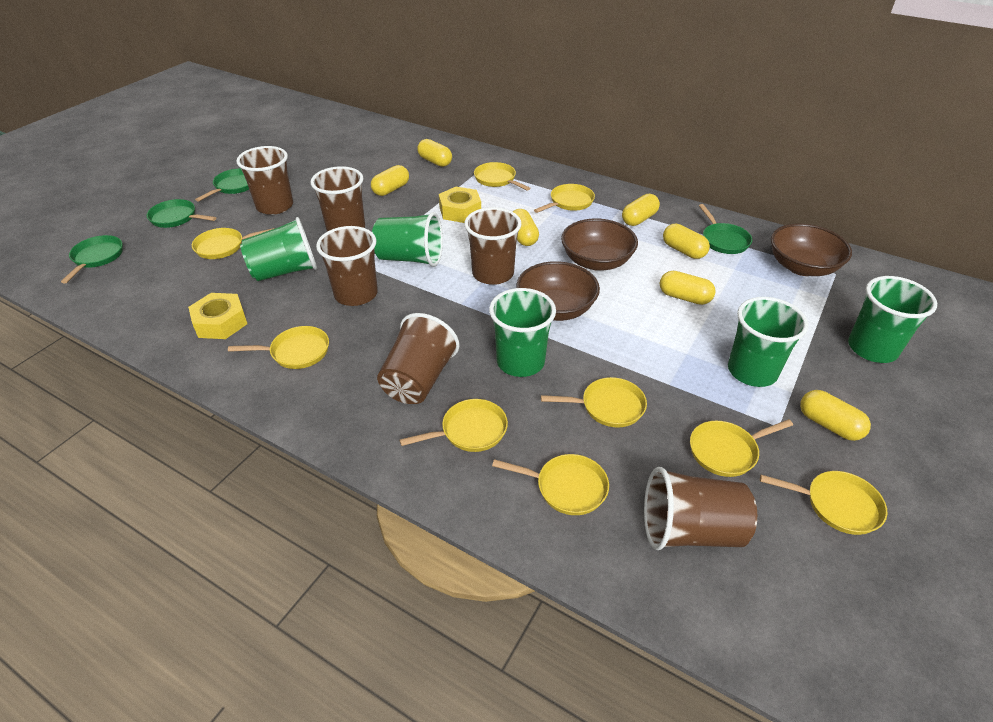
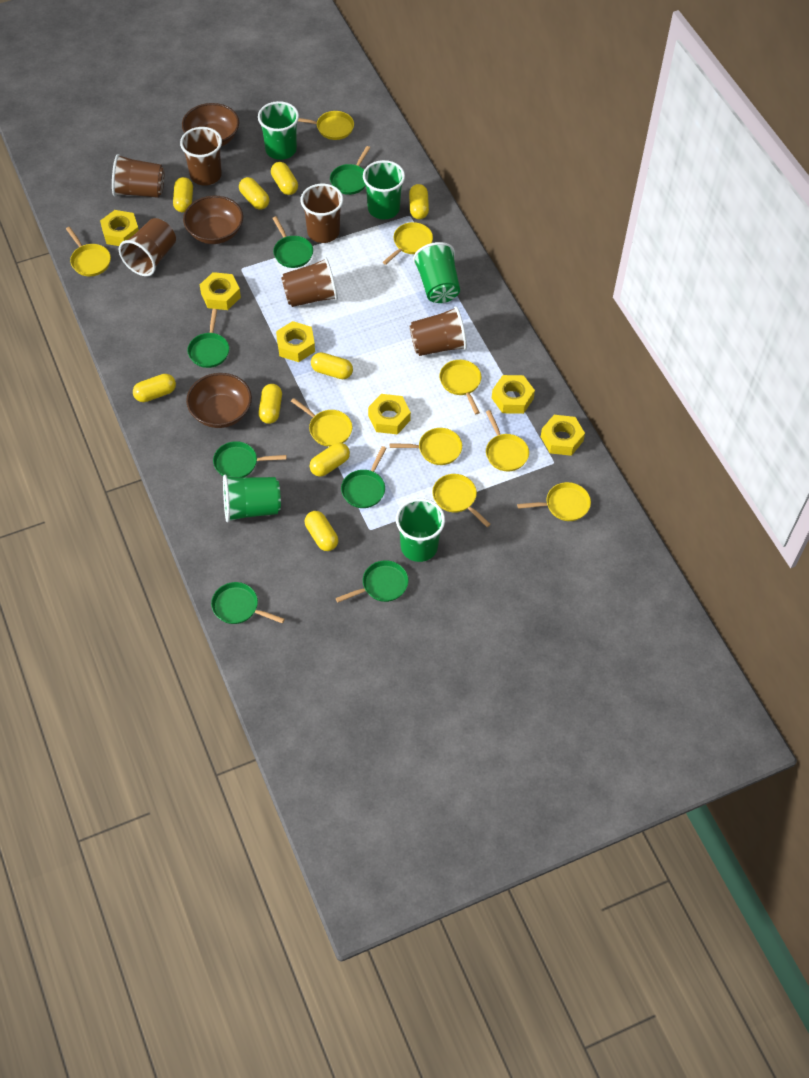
green pan: [61,235,123,283] [147,199,216,228] [195,168,249,202] [699,204,752,254] = 4 -> [187,309,229,368] [211,582,285,624] [213,441,287,478] [272,216,313,268] [330,146,370,195] [336,560,409,602] [341,446,386,508] = 7
yellow capsule: [371,165,409,196] [417,139,452,167] [513,209,539,246] [622,194,660,226] [660,271,716,305] [663,224,710,259] [800,390,871,441] = 7 -> [133,374,176,402] [173,177,193,212] [239,177,269,210] [259,384,282,424] [271,162,298,195] [305,511,338,551] [309,443,350,477] [311,352,353,379] [409,184,429,219] = 9
yellow nut: [188,293,247,339] [439,187,481,223] = 2 -> [100,210,139,246] [200,272,241,310] [276,321,315,362] [368,394,411,435] [492,375,535,414] [541,415,585,456] = 6

